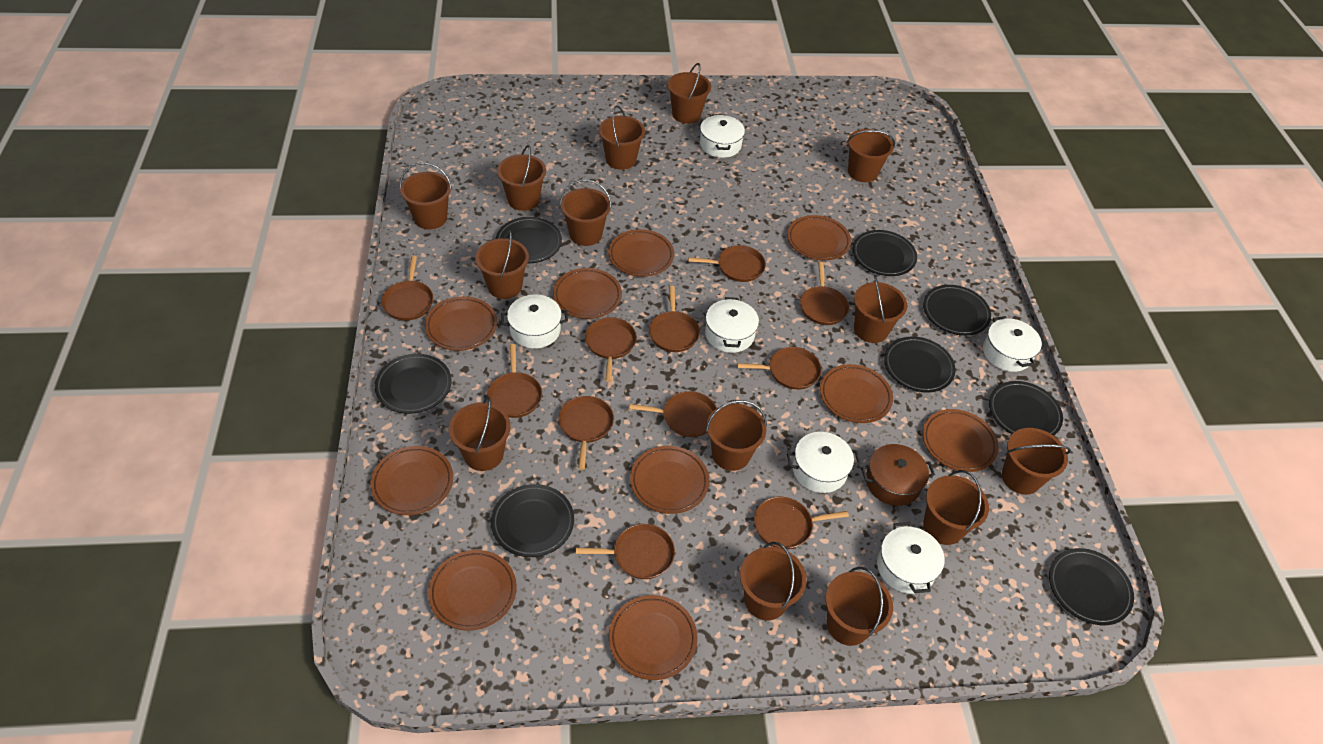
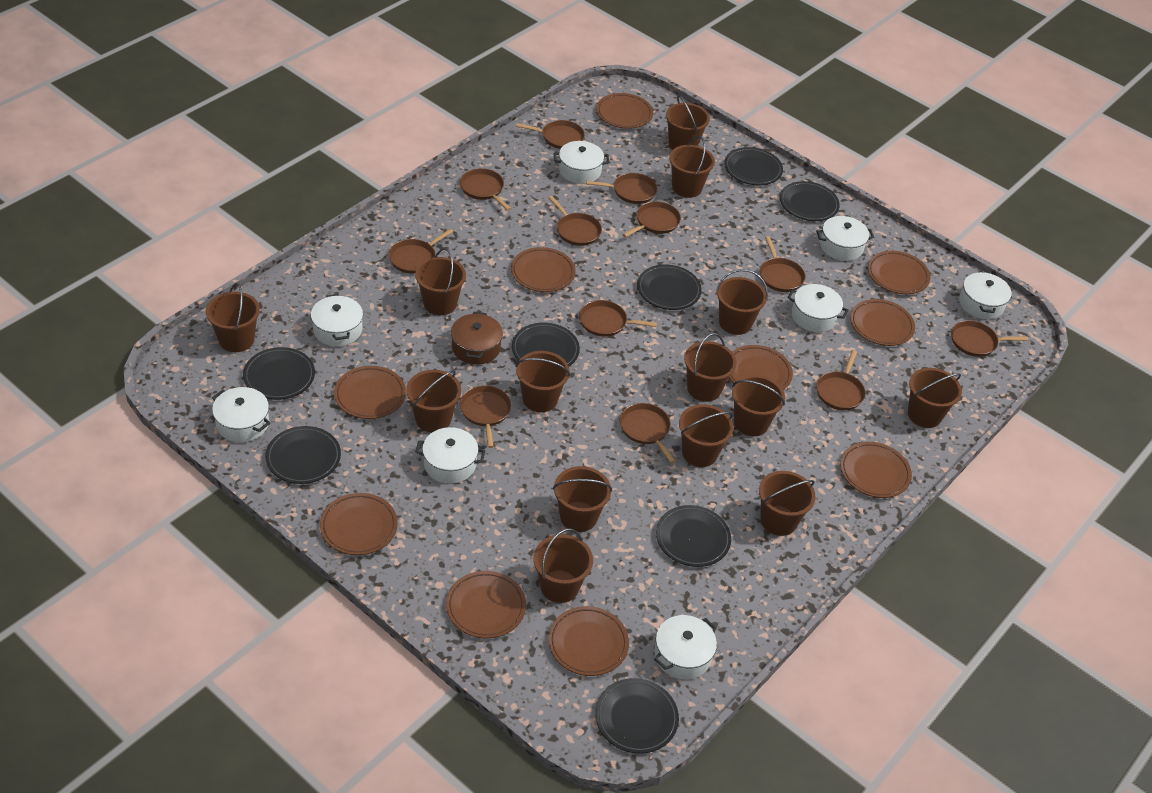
brown pan: [381,256,433,321] [487,344,542,418] [559,396,614,470] [576,524,675,579] [585,317,637,382] [629,391,717,437] [649,286,700,352] [688,245,766,282] [737,347,822,390] [754,497,849,549] [800,262,849,325] = 11 -> [388,229,453,274] [460,168,511,211] [460,385,511,448] [516,120,585,149] [549,196,602,246] [579,300,657,337] [586,173,657,204] [620,403,675,463] [623,201,681,237] [760,236,806,292] [816,350,866,410] [951,320,1029,357] = 12
white pot: [501,295,568,349] [700,114,745,158] [705,297,759,353] [787,432,860,493] [877,522,945,594] [983,316,1042,372] = 6 -> [212,387,270,442] [311,294,363,347] [415,427,485,484] [554,141,609,184] [654,615,717,680] [788,284,848,332] [816,216,874,261] [959,271,1011,319] = 8

